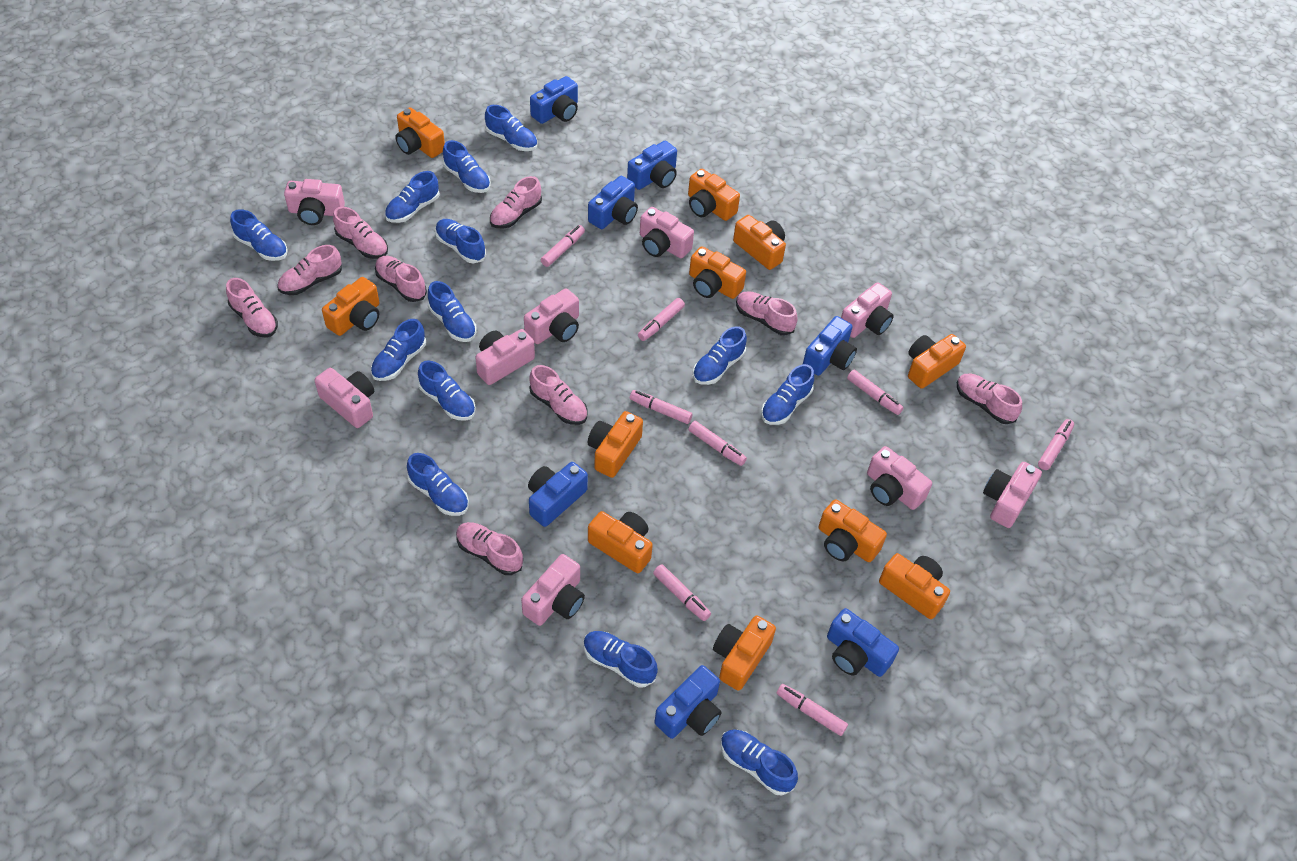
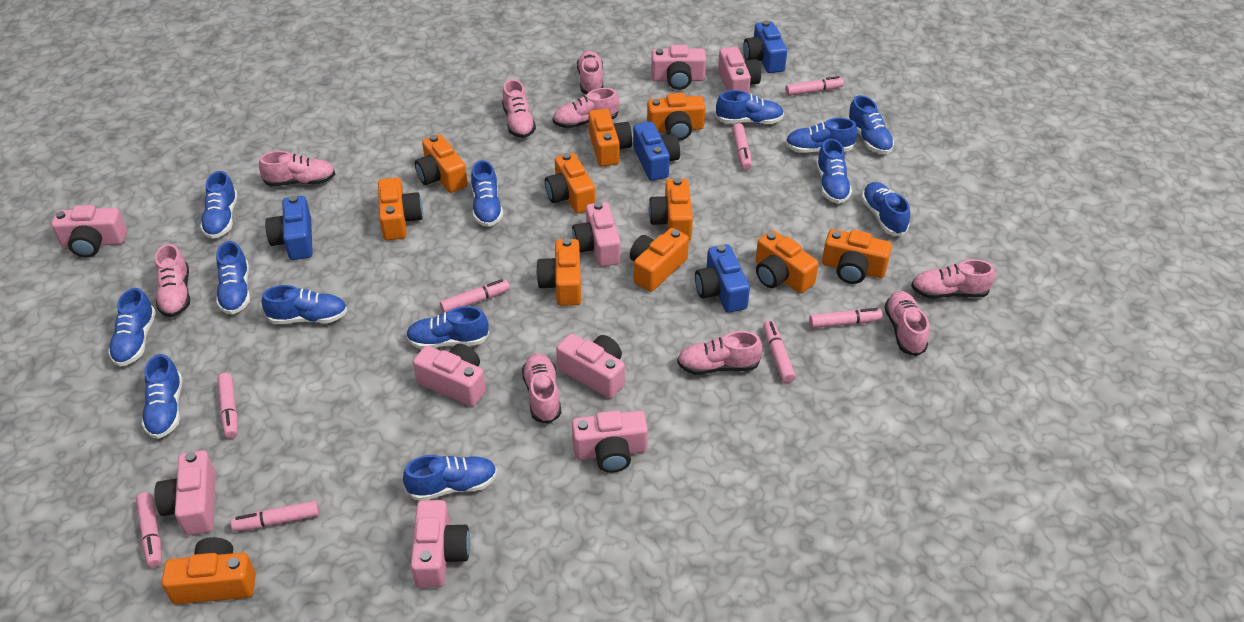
blue camera: [528,462,588,527] [530,76,578,124] [588,176,638,229] [627,141,677,190] [654,665,722,739] [803,316,857,376] [827,608,899,677] = 7 -> [265,195,313,260] [633,122,680,181] [695,244,750,313] [743,21,787,73] = 4

